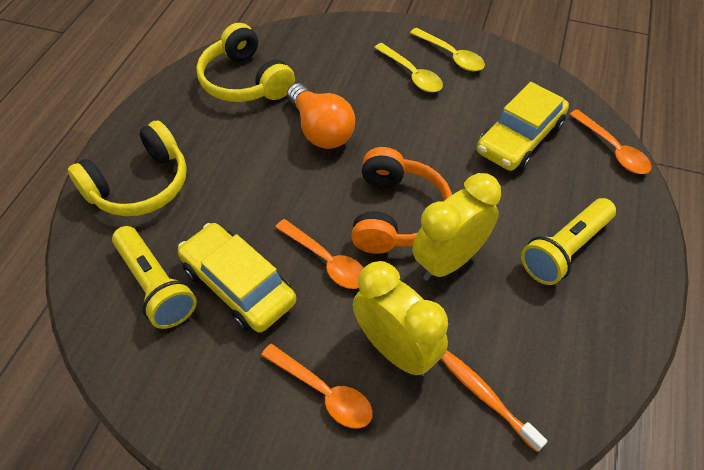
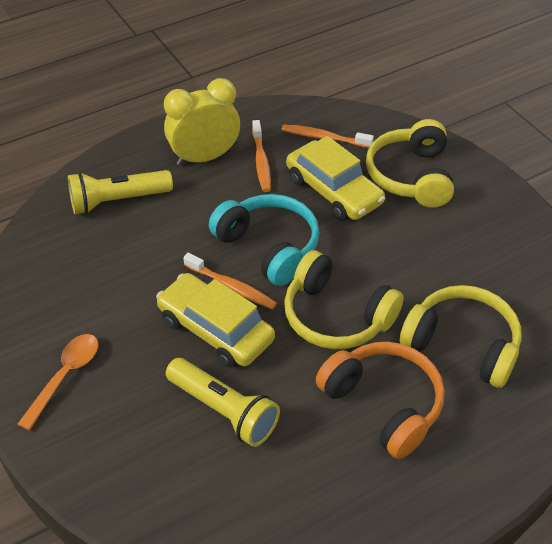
orange light bulb: [287,83,355,149] = 1 -> none = 0
orange spoon: [261,343,373,428] [275,219,363,289] [569,109,652,174] = 3 -> [18,334,98,430] = 1
orange toothbrush: [441,350,548,452] = 1 -> [183,253,277,310] [252,120,271,192] [282,124,374,148] = 3
turquoise headphones: none = 0 -> [209,194,320,286] = 1
yellow clock: [353,261,448,376] [412,173,501,281] = 2 -> [164,78,240,166] = 1
yellow headphones: [68,120,187,216] [196,23,295,102] = 2 -> [284,250,404,349] [366,119,454,208] [400,285,522,388] = 3
yellow spoon: [374,43,443,92] [410,28,485,71] = 2 -> none = 0

